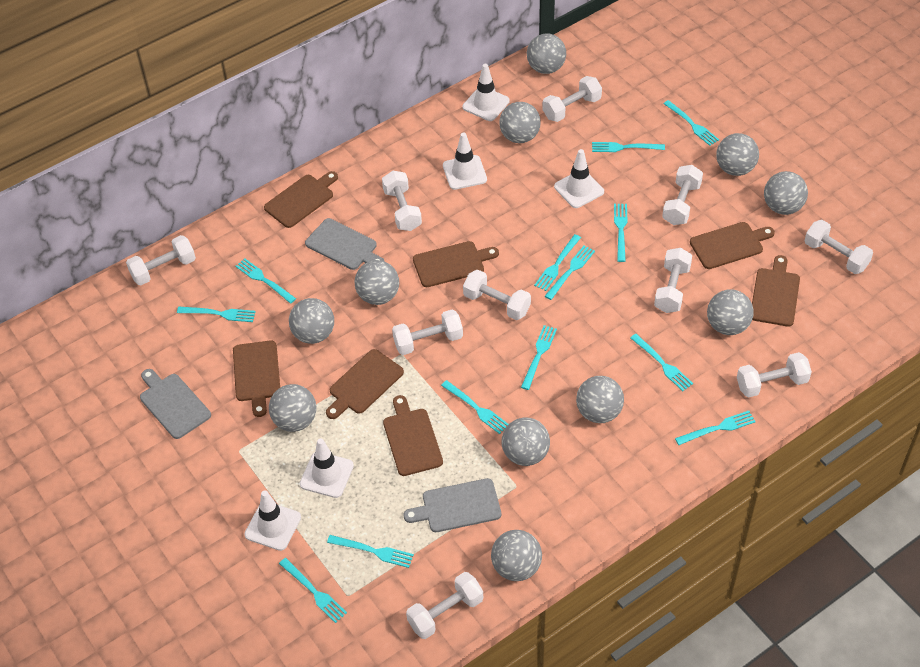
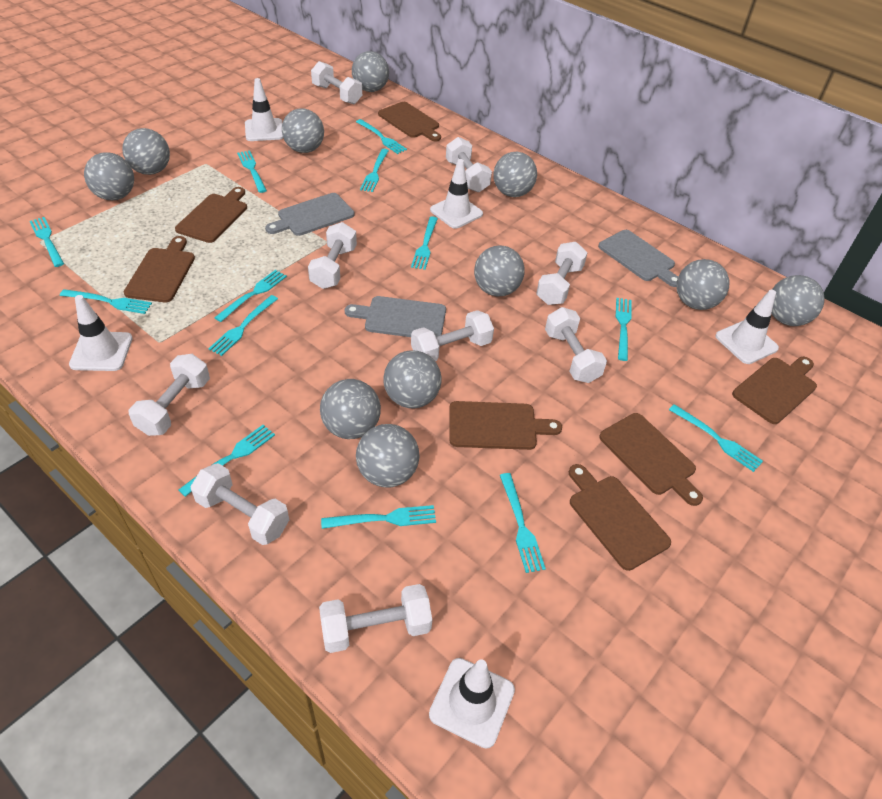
white dumbbell: [126,235,196,285] [382,171,422,231] [392,309,463,355] [406,572,483,639] [463,270,531,320] [542,76,602,122] [654,248,692,313] [662,165,703,225] [737,352,812,397] [804,220,873,274] = 10 -> [128,354,210,436] [190,463,289,545] [308,222,357,289] [311,61,362,104] [319,584,432,653] [411,310,494,361] [446,137,492,192] [536,242,588,305] [545,307,607,383] = 9

